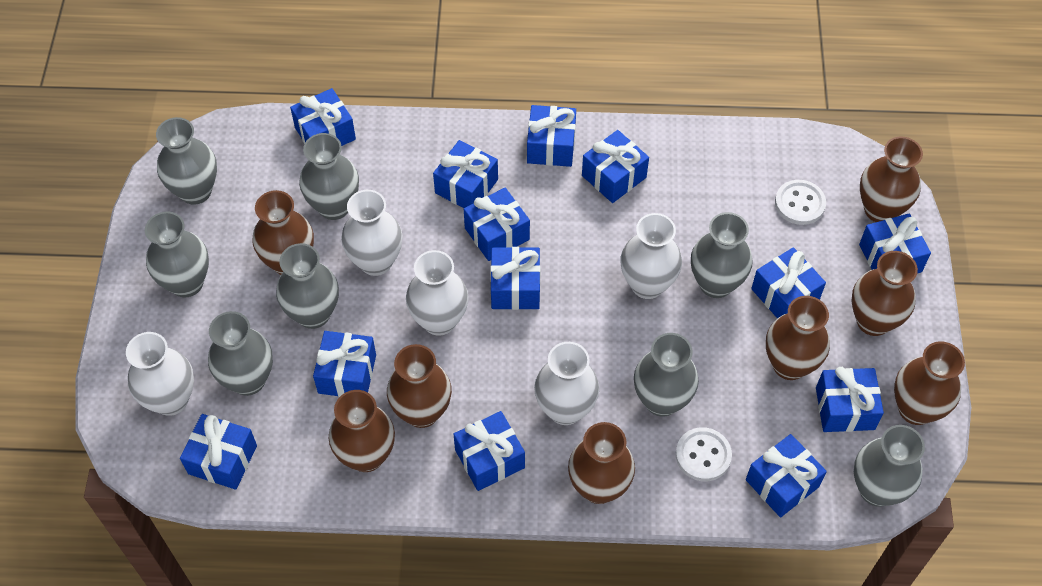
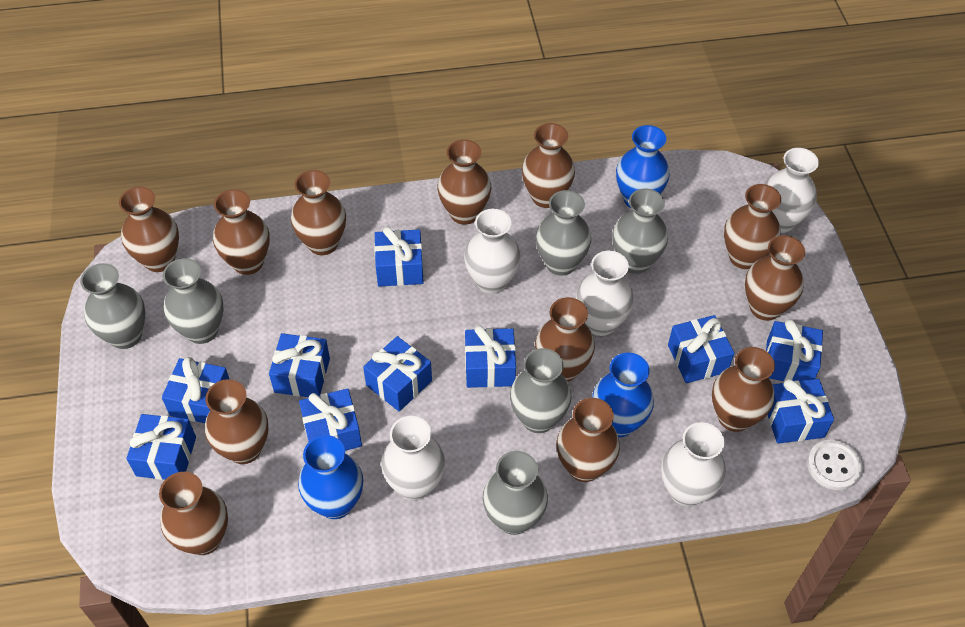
blue gift: [180,414,257,490] [290,88,356,146] [313,331,376,397] [433,140,498,208] [453,411,525,491] [464,187,530,261] [490,247,540,310] [527,105,576,167] [582,130,649,203] [746,434,827,517] [751,247,826,319] [816,367,884,432] [859,213,931,274] = 13 -> [126,414,196,480] [162,357,229,423] [269,333,330,397] [299,388,362,451] [363,336,432,411] [374,227,424,287] [465,325,516,388] [668,315,734,383] [766,319,823,382] [767,379,834,444] = 10
blue vase: none = 0 -> [298,435,363,519] [592,353,654,438] [616,125,670,209] = 3
brown vase: [253,190,314,275] [328,390,395,472] [387,344,452,428] [568,422,635,504] [766,296,830,380] [851,251,918,336] [860,136,923,222] [894,341,965,425] = 8 -> [119,187,179,272] [159,472,228,555] [205,379,268,464] [213,189,270,275] [291,170,346,255] [437,139,491,225] [522,123,575,208] [535,297,595,382] [557,398,620,482] [712,347,775,432] [724,184,781,269] [745,235,805,321] = 12
grey vase: [145,211,209,297] [156,117,217,205] [208,311,273,396] [276,243,339,329] [299,133,359,220] [634,333,699,417] [691,212,753,298] [854,425,925,507] = 8 -> [80,263,145,349] [163,258,223,344] [483,451,548,535] [510,348,571,433] [536,190,591,276] [612,189,668,274] = 6
white button: [676,427,732,481] [775,180,826,225] = 2 -> [807,440,863,490] = 1

